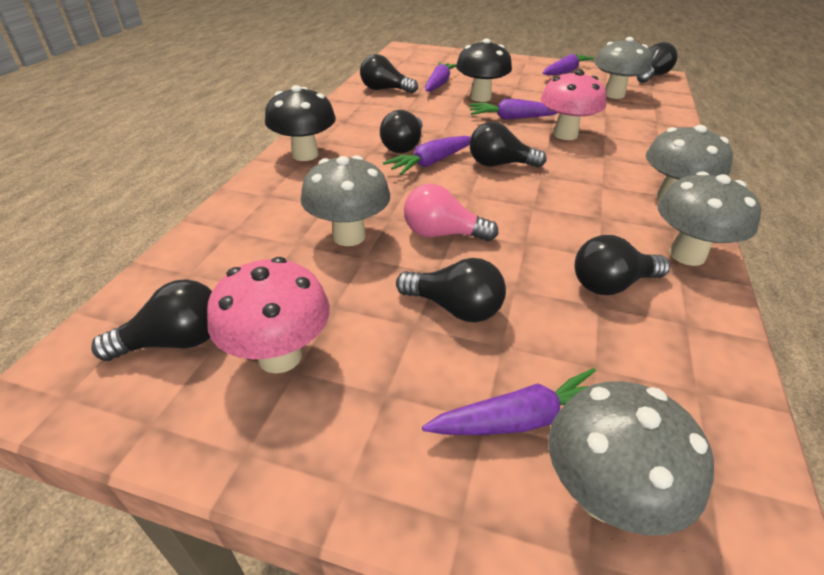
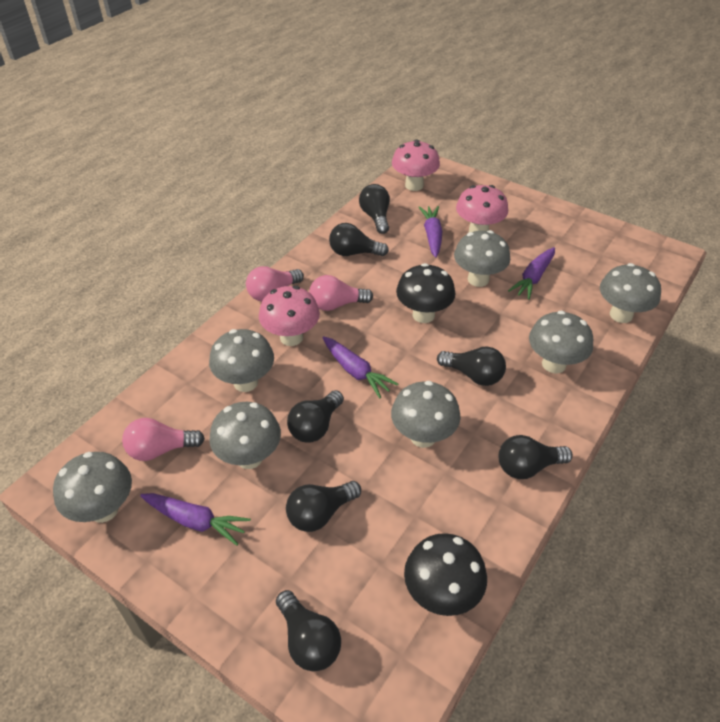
grey mushroom: [301,155,390,246] [549,381,714,535] [594,37,652,99] [646,125,733,200] [657,171,761,266] = 5 -> [53,452,132,523] [209,329,274,392] [209,402,281,469] [391,381,461,448] [454,230,510,287] [529,311,593,373] [600,263,661,323] = 7
pink light bulb: [404,184,498,241] = 1 -> [122,418,205,461] [246,266,304,301] [309,275,373,311] = 3
pink mushroom: [207,257,330,374] [541,69,607,140] = 2 -> [259,286,320,346] [392,140,440,191] [456,185,508,232] = 3
purple carrot: [383,136,471,175] [422,368,596,435] [425,62,456,92] [469,99,557,120] [542,54,594,75] = 5 -> [140,493,251,546] [322,336,398,398] [418,206,443,258] [508,247,555,300] = 4

